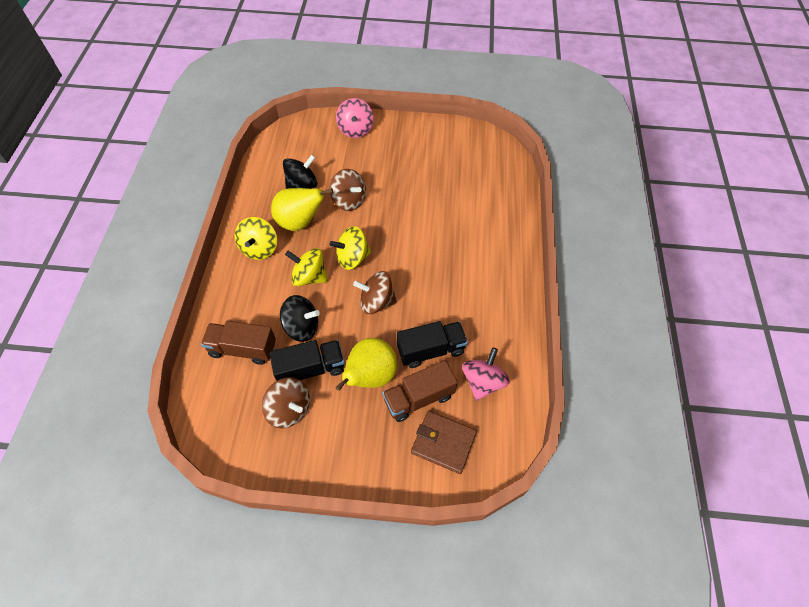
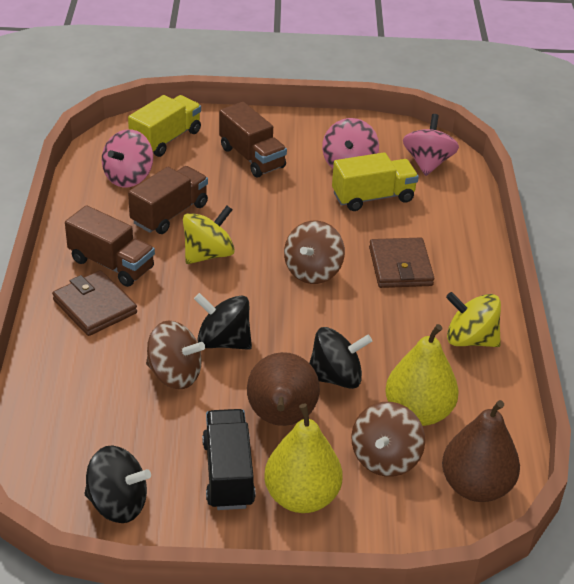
black spinning top: [280,295,320,342] [283,155,317,189] = 2 -> [84,446,151,523] [194,293,252,350] [309,327,372,389] = 3
black truck: [269,340,344,381] [397,321,468,368] = 2 -> [202,409,255,510] = 1
brown pear: none = 0 -> [247,352,320,426] [442,400,520,502] = 2
brown truck: [201,321,276,365] [382,360,458,422] = 2 -> [65,205,155,287] [128,166,208,234] [219,102,287,177] = 3
brown wallet: [411,411,477,474] = 1 -> [52,270,137,336] [369,237,434,288] = 2
pink spinning top: [336,98,374,138] [462,347,510,401] = 2 -> [102,129,153,187] [322,118,379,169] [403,114,459,176] = 3
yellow spinning top: [234,217,277,260] [285,248,328,286] [330,226,371,270] = 3 -> [183,206,235,264] [446,292,501,347] = 2
yellow truck: none = 0 -> [128,95,201,157] [332,152,419,211] = 2

